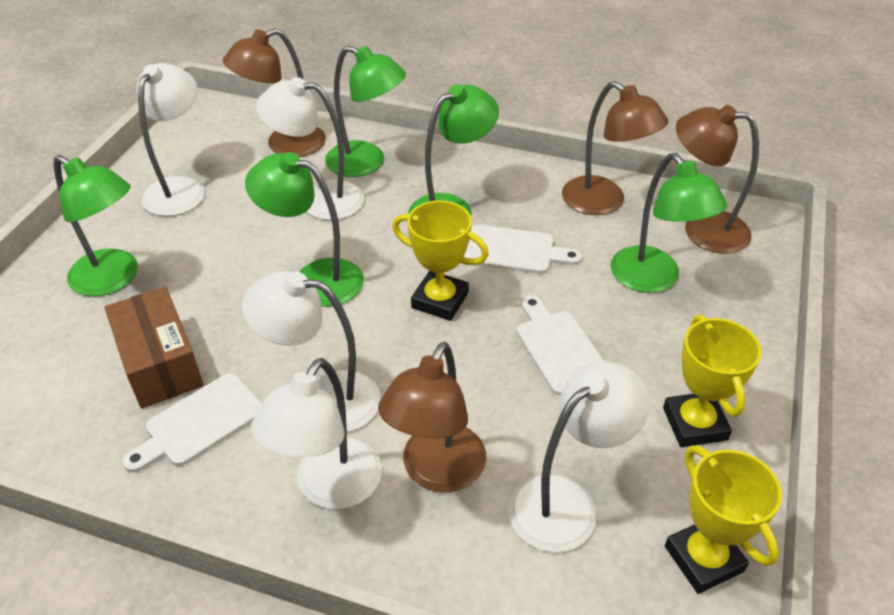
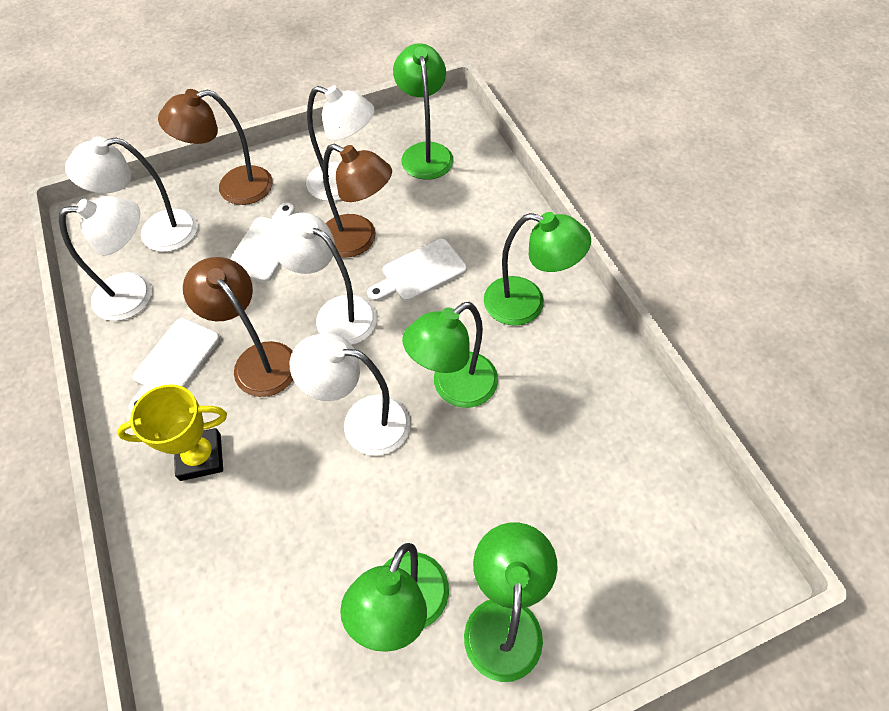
brown box: [105,287,204,409] = 1 -> none = 0
brown lamp: [223,28,326,157] [378,342,486,492] [562,81,669,215] [676,105,759,254] = 4 -> [158,89,273,205] [183,257,293,397] [322,144,392,258] = 3
yellow trophy: [392,200,489,321] [663,315,761,447] [665,445,782,594] = 3 -> [117,384,227,481] = 1

